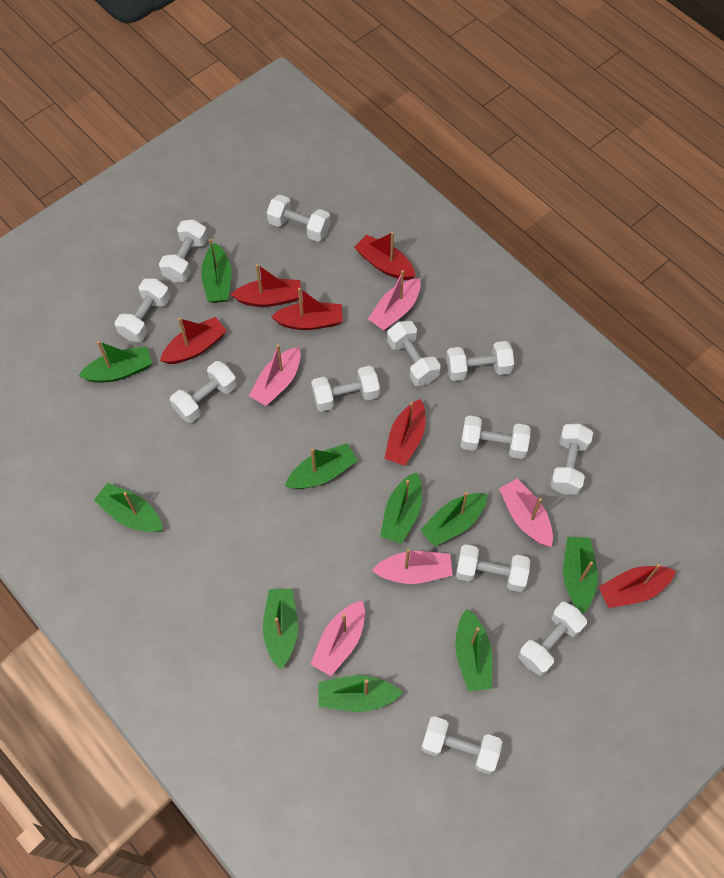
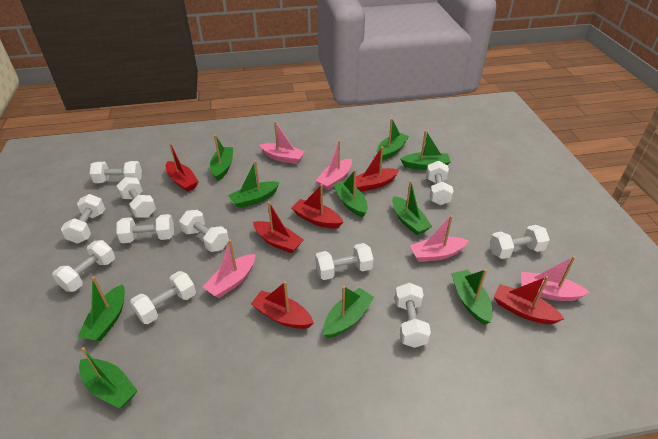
white dumbbell: [115,278,170,342] [159,219,208,282] [170,361,237,423] [267,195,331,242] [311,366,380,412] [387,321,440,386] [421,716,502,774] [446,341,514,381] [456,544,530,592] [460,416,531,459] [518,602,587,676] [550,424,593,494] = 12 -> [52,240,115,292] [61,194,105,244] [89,161,142,183] [116,214,174,243] [117,177,156,218] [130,271,196,324] [179,210,229,252] [315,243,374,280] [395,283,431,348] [426,161,454,205] [490,225,550,259] = 11

